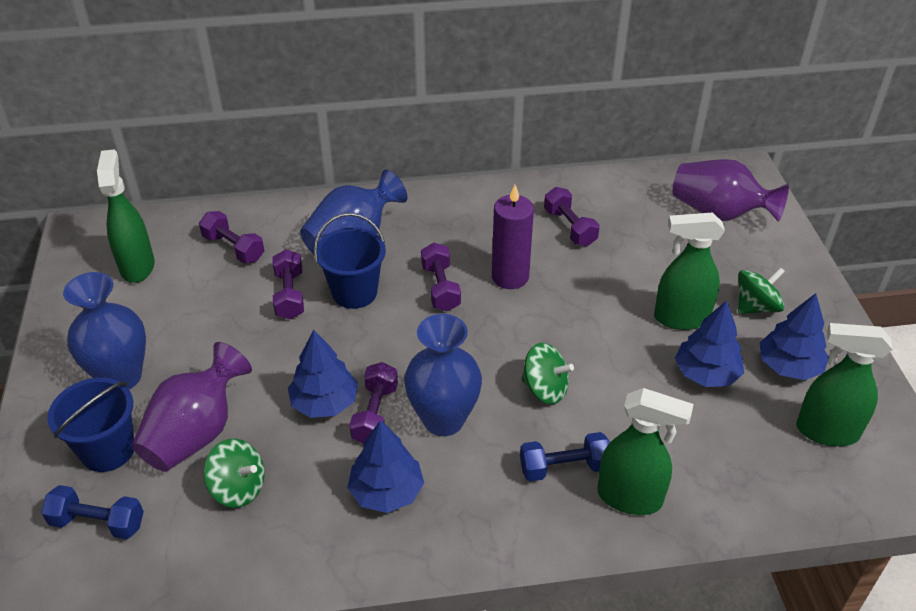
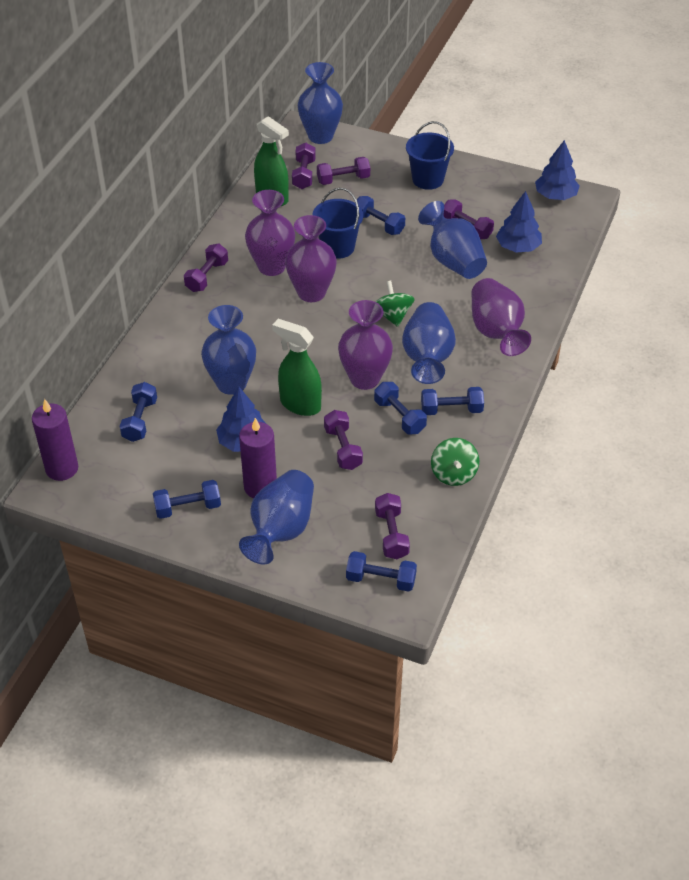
blue dumbbell: [41,485,144,539] [520,432,610,482] = 2 -> [120,382,157,442] [153,480,221,519] [346,551,417,592] [357,196,405,235] [374,382,427,434] [421,387,484,415] = 6
blue tree: [288,330,358,418] [347,420,424,513] [675,301,744,387] [760,293,829,380] = 4 -> [216,387,265,452] [496,191,542,253] [535,140,580,200] = 3
blue vase: [63,272,146,389] [300,169,407,255] [404,314,482,436] = 3 -> [201,305,256,395] [239,470,314,564] [298,62,343,144] [402,302,456,384] [418,201,487,279] = 5
green spinning top: [203,439,265,508] [521,343,574,404] [738,267,785,314] = 3 -> [375,281,415,327] [431,438,479,486] = 2
green spray bottle: [97,150,155,283] [597,388,694,515] [654,212,725,330] [796,323,892,446] = 4 -> [254,116,289,206] [272,319,322,416] = 2
purple candle: [492,185,534,289] = 1 -> [32,399,78,481] [239,418,277,498] = 2
purple dumbbell: [199,211,264,263] [272,249,304,320] [350,362,398,444] [421,243,461,311] [544,187,600,246] = 5 -> [184,244,228,292] [292,143,316,189] [317,157,370,185] [324,410,363,470] [375,493,410,559] [444,200,494,239] = 6
purple vase: [132,342,252,472] [673,159,789,222] = 2 -> [245,190,295,276] [285,215,337,302] [338,300,393,390] [471,278,531,356] = 4

